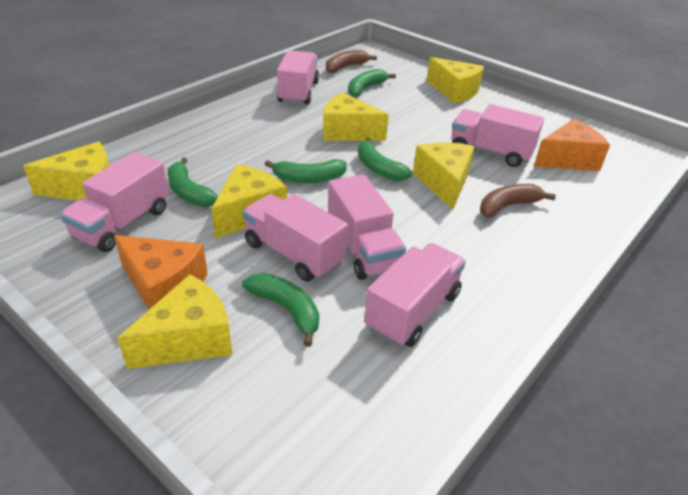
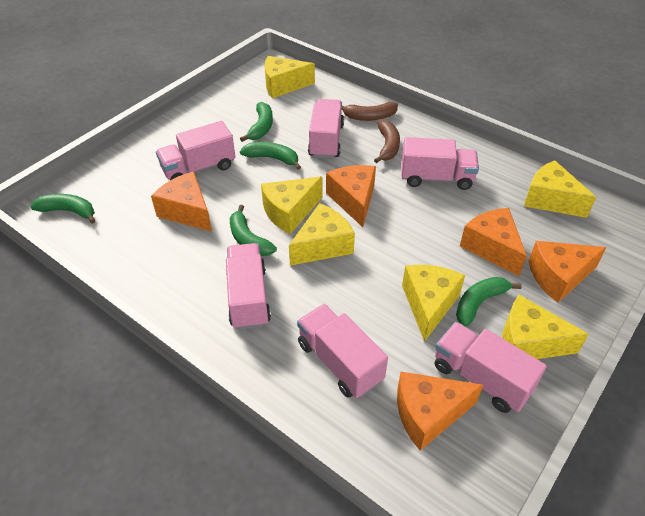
orange cheese: [114,235,208,309] [534,119,610,171] = 2 -> [151,171,212,232] [326,165,376,227] [397,372,483,450] [460,208,527,276] [528,241,607,303] = 5

